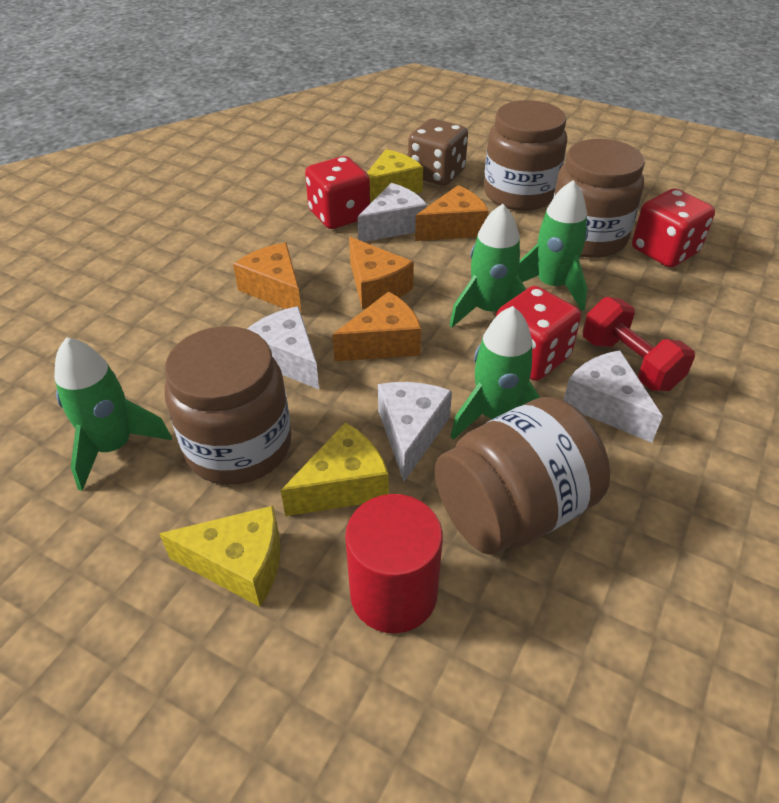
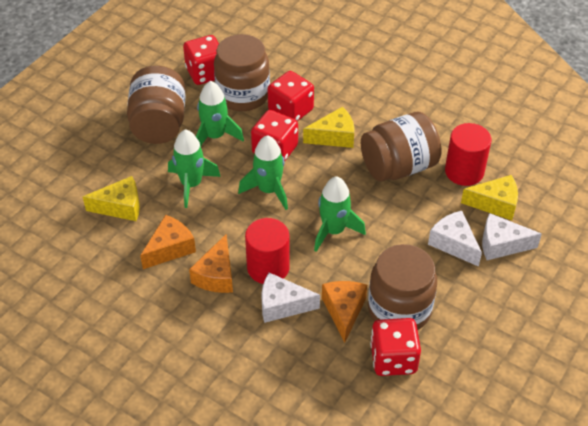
brown dice: [408,118,468,186] = 1 -> none = 0
orange cheese: [233,243,302,315] [333,291,421,361] [349,237,414,309] [415,185,489,241] = 4 -> [140,215,196,269] [189,234,233,293] [322,281,367,343] = 3
red cylinder: [345,494,443,633] = 1 -> [245,218,290,284] [445,123,491,186] = 2
red dice: [305,156,370,229] [496,286,581,381] [632,189,715,268] = 3 -> [183,35,219,85] [251,110,298,162] [268,71,314,121] [370,318,421,376] = 4
red dumbbell: [583,297,695,391] = 1 -> none = 0
white cheese: [247,306,319,389] [358,183,427,242] [378,382,452,481] [564,350,663,443] = 4 -> [261,273,320,323] [428,211,482,267] [482,213,542,260] = 3

